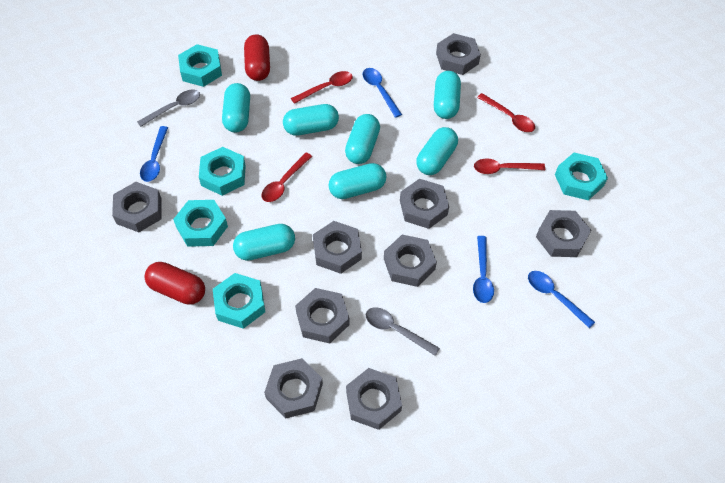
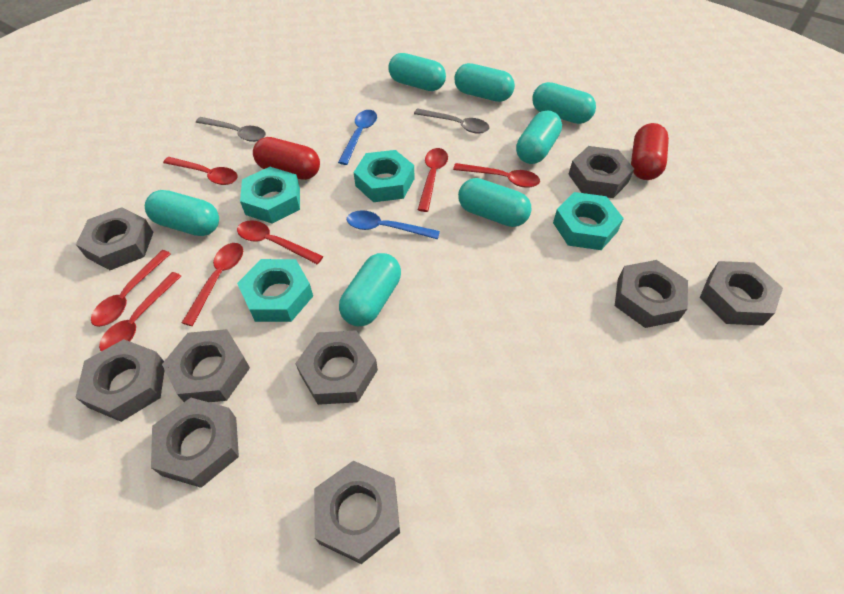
blue spoon: [140,126,168,182] [363,68,402,118] [473,236,494,303] [528,271,595,329] = 4 -> [338,110,377,165] [347,210,440,239] = 2
red spoon: [261,152,312,202] [291,71,353,104] [474,158,545,174] [477,93,535,132] = 4 -> [91,250,171,327] [99,272,181,351] [163,157,238,185] [182,243,243,326] [237,220,323,265] [418,148,448,212] [453,163,540,188] = 7
turquoise nut: [173,200,228,247] [178,44,222,87] [199,147,246,196] [213,273,265,329] [555,153,608,200] = 5 -> [237,259,313,322] [240,167,300,224] [354,150,414,202] [553,192,624,250] = 4

